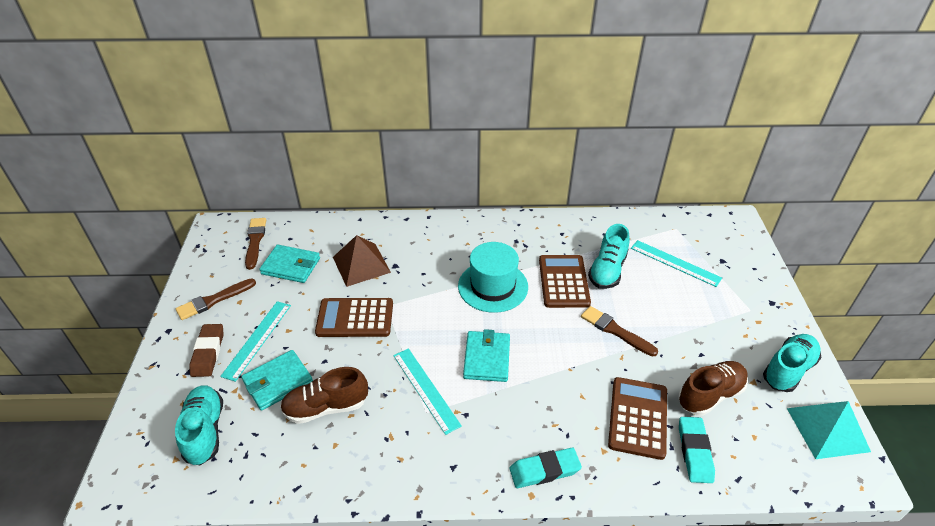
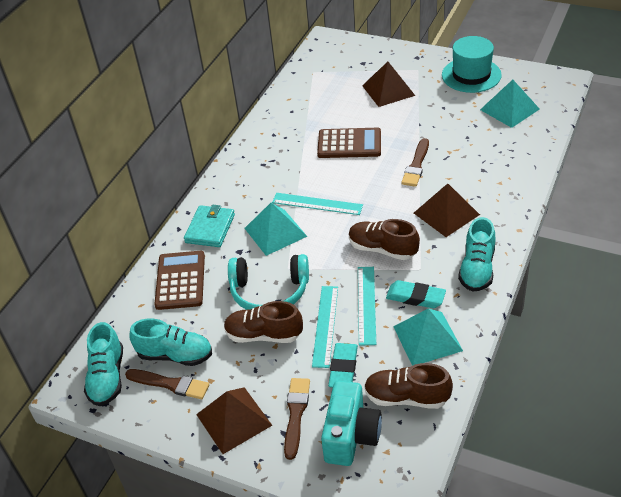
brown calculator: [315,298,393,337] [539,255,591,308] [608,377,667,460] = 3 -> [154,251,205,310] [317,128,381,158] = 2
brown eraser: [189,324,224,377] = 1 -> none = 0
brown pyramid: [333,235,391,287] = 1 -> [196,387,272,454] [362,62,415,107] [414,184,480,237] = 3
brown shoe: [280,367,368,424] [678,361,748,416] = 2 -> [224,301,303,343] [349,219,420,260] [364,363,453,409] = 3
turquoise camera: none = 0 -> [321,381,382,466] = 1
turquoise headphones: none = 0 -> [228,254,309,310] = 1
turquoise pyramid: [787,401,871,459] = 1 -> [245,203,307,256] [393,308,463,366] [480,80,540,128] = 3
turquoise wallet: [241,350,313,411] [259,245,320,283] [463,329,510,382] = 3 -> [184,205,235,247] = 1

